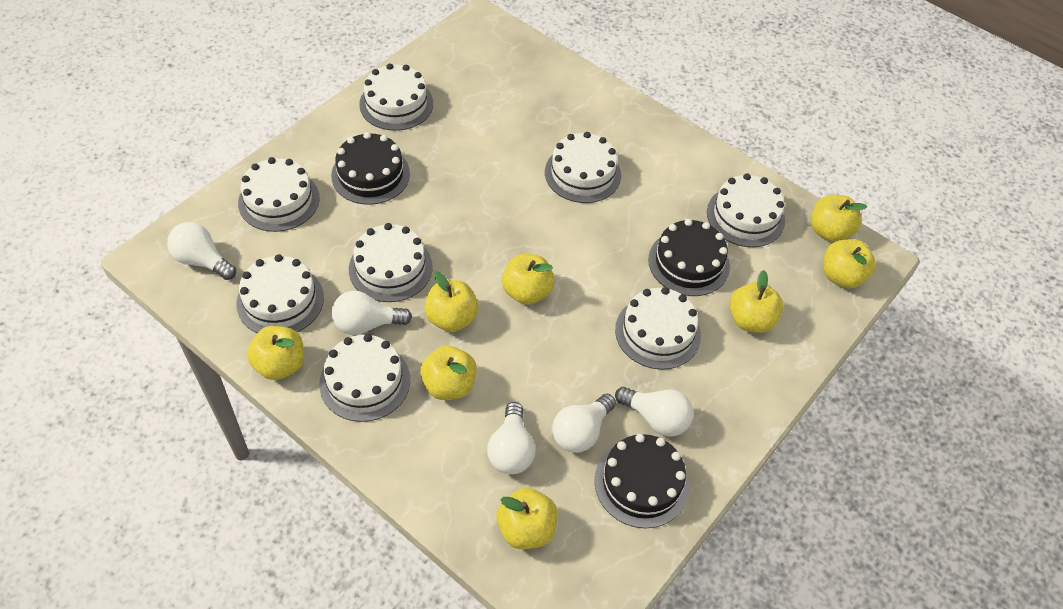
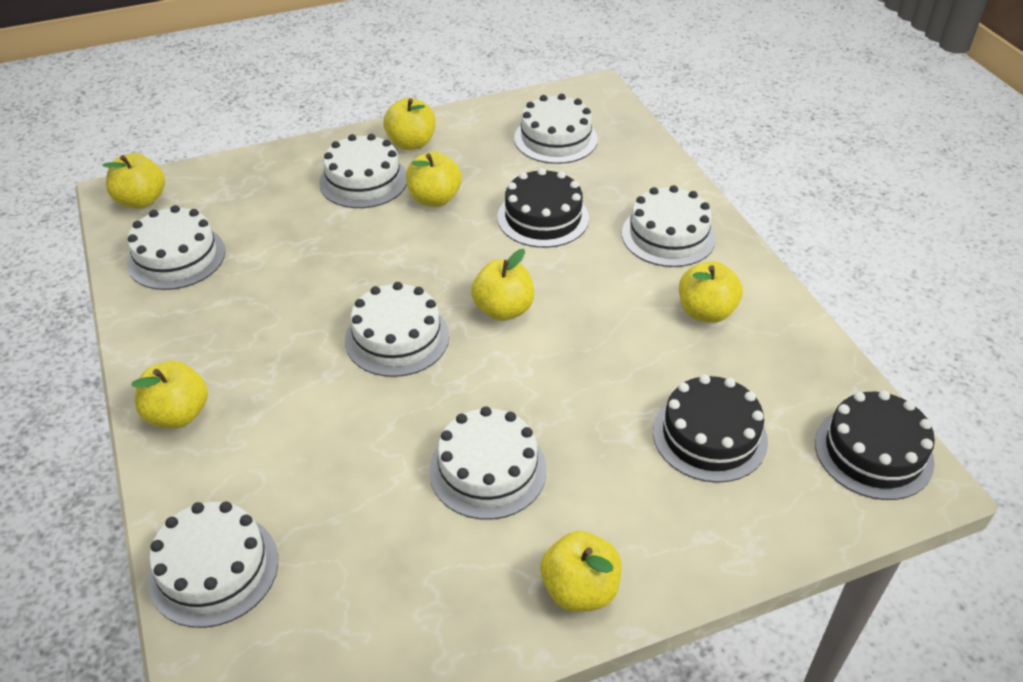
white cake: [236,254,324,333] [238,157,320,232] [319,334,410,422] [349,223,433,302] [359,63,433,131] [545,132,621,203] [615,287,701,370] [707,173,785,247] = 8 -> [127,205,225,290] [148,501,278,628] [319,134,407,208] [345,282,449,377] [429,407,547,520] [514,94,598,164] [622,185,716,267] = 7
white light bulb: [167,222,236,280] [332,291,412,335] [487,402,535,474] [552,394,616,453] [615,387,693,436] = 5 -> none = 0
yellow apple: [247,326,304,380] [420,345,477,400] [424,271,478,332] [496,488,558,549] [502,254,554,305] [729,270,783,333] [811,195,867,242] [823,239,876,289] = 8 -> [103,153,165,208] [131,361,208,428] [383,98,436,150] [406,152,462,207] [471,249,534,321] [540,531,622,612] [679,261,743,323] = 7

